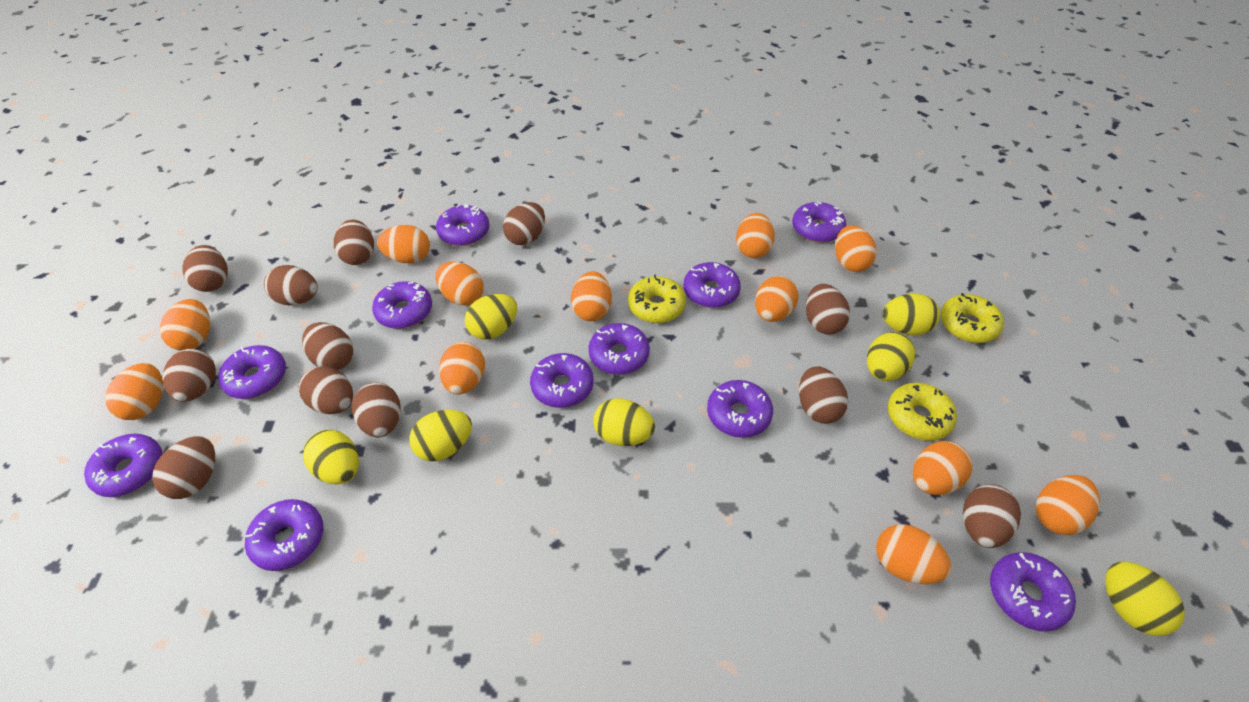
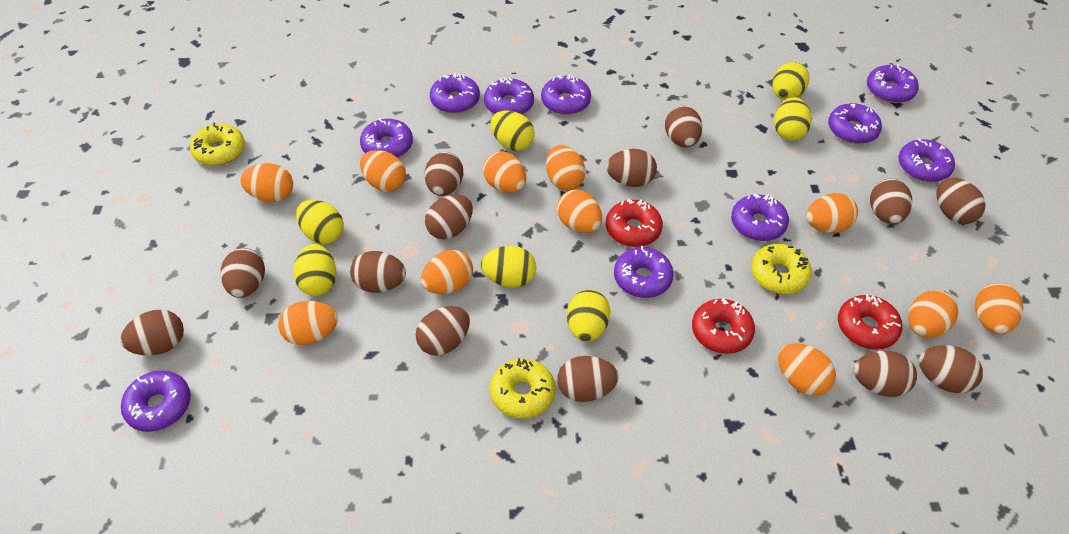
brown egg: [152,436,215,499] [163,349,216,402] [182,245,228,292] [264,265,318,305] [299,366,353,414] [302,322,353,370] [334,219,374,265] [352,383,401,437] [503,202,545,245] [799,366,848,424] [806,284,850,335] [963,484,1021,548] = 12 -> [120,310,184,355] [221,248,265,298] [350,251,406,293] [416,306,470,356] [425,152,463,196] [425,195,473,240] [557,356,619,402] [606,149,657,187] [665,106,702,148] [854,351,917,397] [870,179,912,224] [919,345,983,393] [936,178,985,224] = 13
orange egg: [105,363,163,420] [160,299,210,351] [377,225,430,263] [436,262,484,306] [439,342,485,395] [571,271,612,321] [736,213,775,258] [755,276,799,322] [835,225,877,272] [876,524,951,584] [913,441,972,495] [1036,475,1100,535] = 12 -> [240,163,293,202] [278,301,338,345] [360,150,406,192] [421,250,473,294] [483,151,526,193] [546,145,586,191] [557,190,602,233] [778,343,836,396] [806,193,858,233] [908,290,959,338] [975,283,1023,334] = 11
purple donut: [84,434,163,497] [219,345,286,399] [245,499,324,571] [372,281,432,329] [436,204,490,246] [530,353,594,408] [588,323,650,375] [683,262,741,308] [707,380,773,438] [792,202,846,243] [990,552,1076,631] = 11 -> [121,370,191,432] [360,118,413,158] [430,73,480,113] [484,78,534,114] [541,74,591,115] [614,246,674,298] [731,193,789,241] [828,103,882,144] [867,64,919,103] [899,138,955,182] = 10
red donut: none = 0 -> [606,199,663,247] [692,298,755,354] [838,294,902,349] = 3

